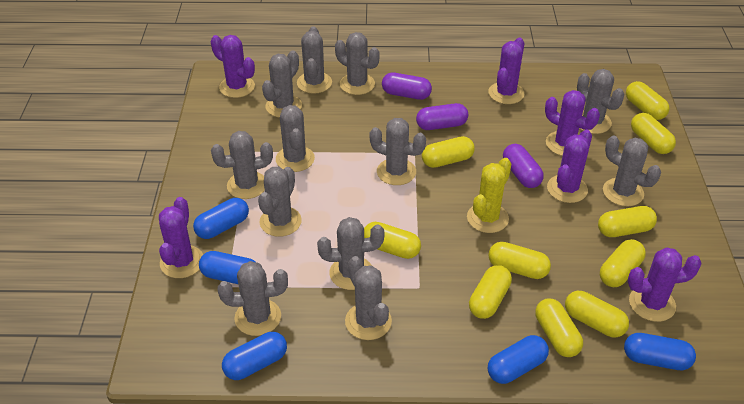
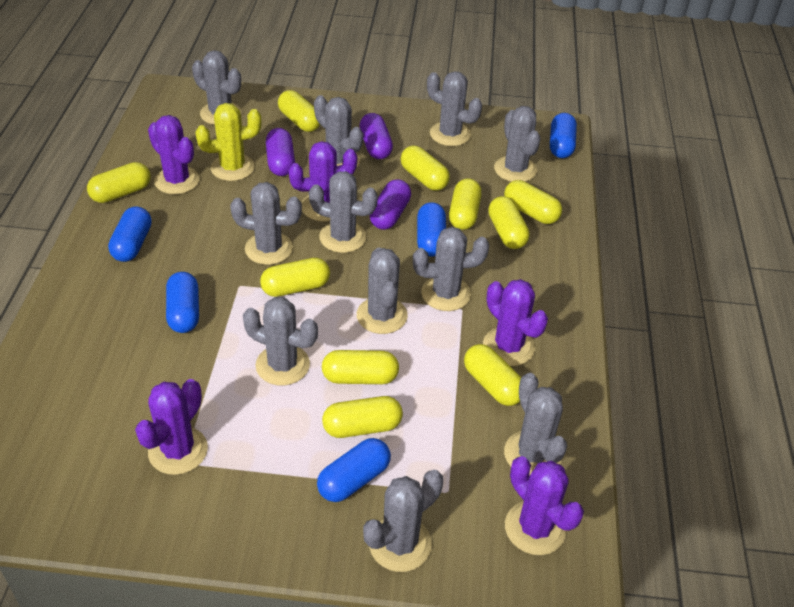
grey cactus: [211,131,273,199] [218,261,288,336] [258,167,302,237] [262,50,302,117] [276,105,315,172] [297,26,332,94] [317,217,384,290] [335,32,380,95] [345,256,392,340] [369,118,426,185] [577,69,624,134] [603,136,661,206] = 12 -> [192,50,242,125] [230,182,302,265] [243,297,318,386] [309,171,378,253] [314,95,363,167] [357,248,408,334] [363,470,443,572] [413,227,489,311] [427,71,482,146] [494,106,540,182] [504,373,567,475] = 11
purple cactus: [159,197,203,278] [211,35,255,98] [488,38,524,104] [545,90,600,156] [547,130,592,203] [628,248,702,322] = 6 -> [135,379,208,475] [148,115,200,194] [289,141,357,221] [483,279,548,366] [505,456,584,555] = 5

